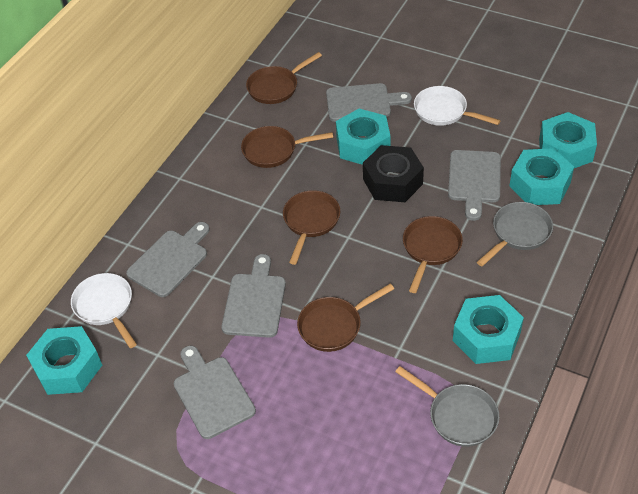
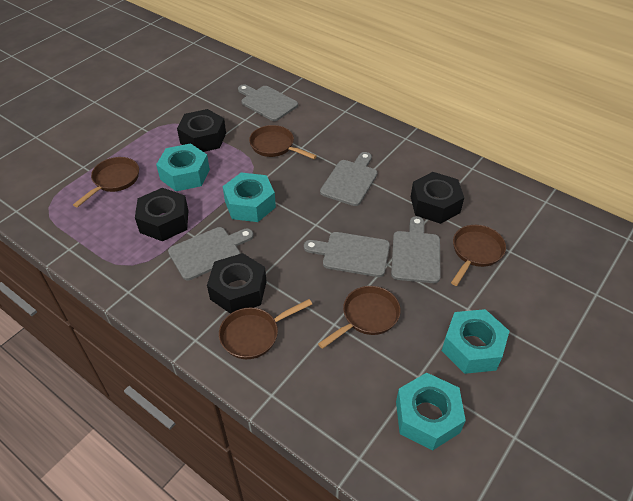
black nut: [363,145,424,202] = 1 -> [135,188,189,241] [177,109,226,152] [207,253,267,314] [411,172,464,224] = 4
grey pan: [395,366,499,447] [477,202,553,266] = 2 -> none = 0
turquoise nut: [26,326,102,395] [336,109,391,165] [453,295,524,364] [509,148,574,205] [539,112,597,168] = 5 -> [156,143,210,191] [223,173,276,222] [396,373,466,451] [442,309,509,374] = 4
white pan: [71,273,137,348] [414,86,501,126] = 2 -> none = 0

